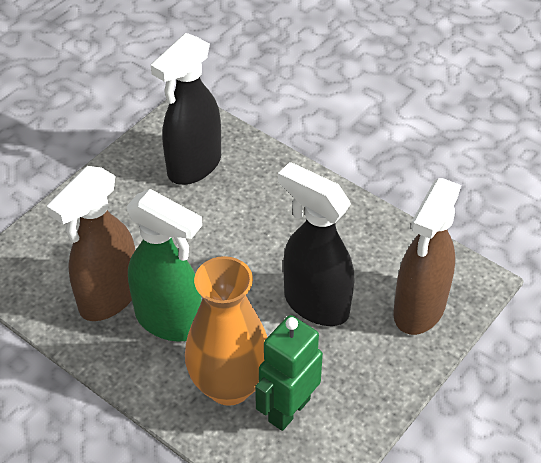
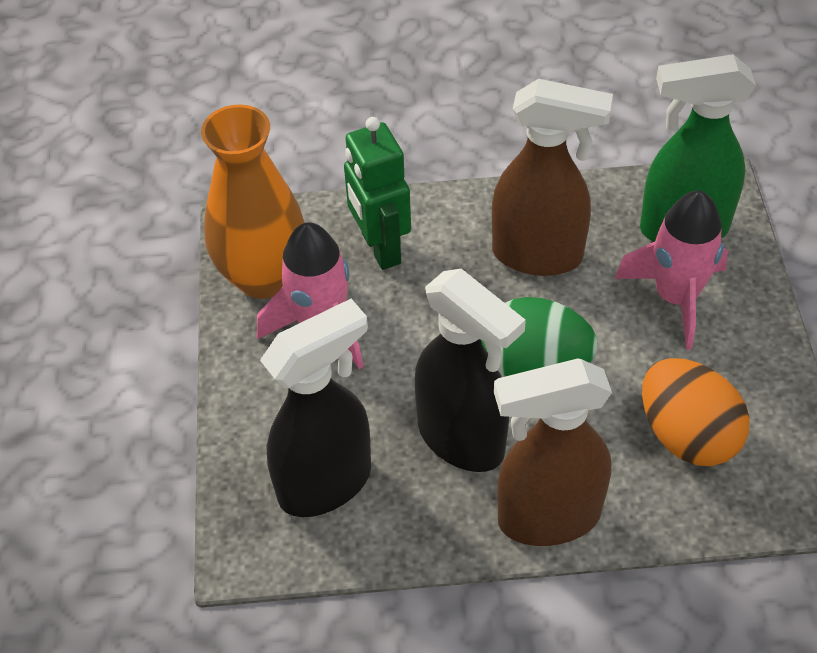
green egg: none = 0 -> [481,297,598,377] = 1
orange egg: none = 0 -> [642,358,750,466] = 1
pink rocket: none = 0 -> [257,222,363,369] [614,190,728,350] = 2

